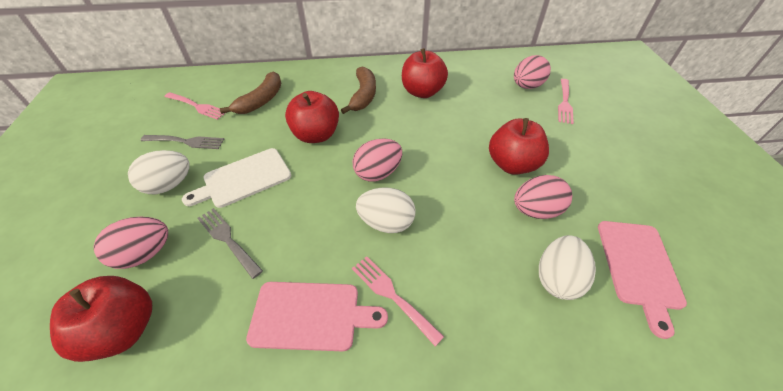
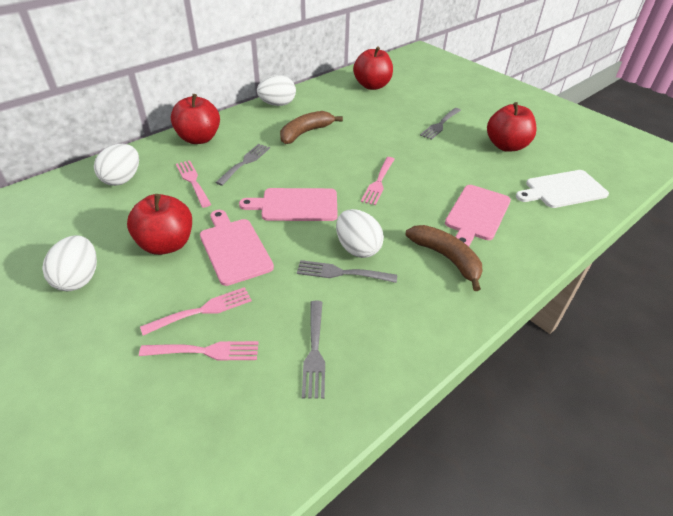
grey fork: [141,135,224,149] [197,208,263,279] = 2 -> [215,144,270,186] [297,260,397,283] [302,301,325,399] [420,108,461,140] = 4
pink cutting board: [246,282,388,351] [598,221,687,339] = 2 -> [200,210,274,286] [239,188,338,221] [445,185,511,247] = 3
pink egg: [93,217,168,269] [352,138,402,182] [514,55,551,89] [514,175,572,219] = 4 -> none = 0
pink fork: [165,92,224,120] [352,256,444,346] [558,79,574,124] = 3 -> [139,341,259,361] [140,287,252,335] [176,160,211,208] [361,157,395,205] = 4
white egg: [128,150,190,194] [356,187,416,233] [539,235,596,300] = 3 -> [42,235,97,291] [94,144,139,186] [257,75,296,106] [336,209,384,258] = 4

